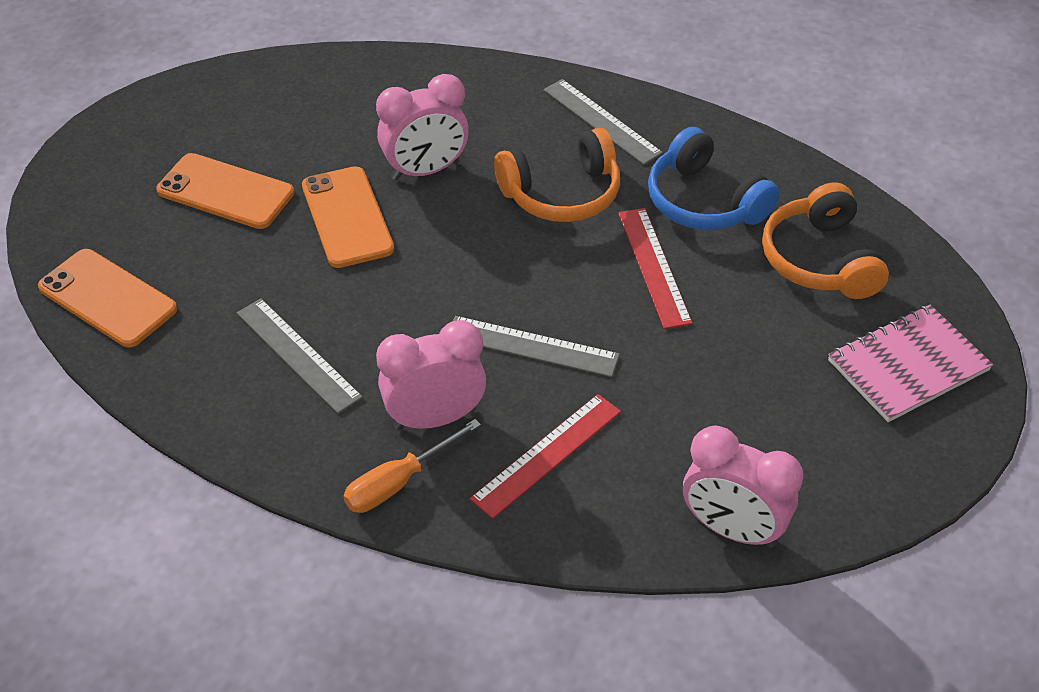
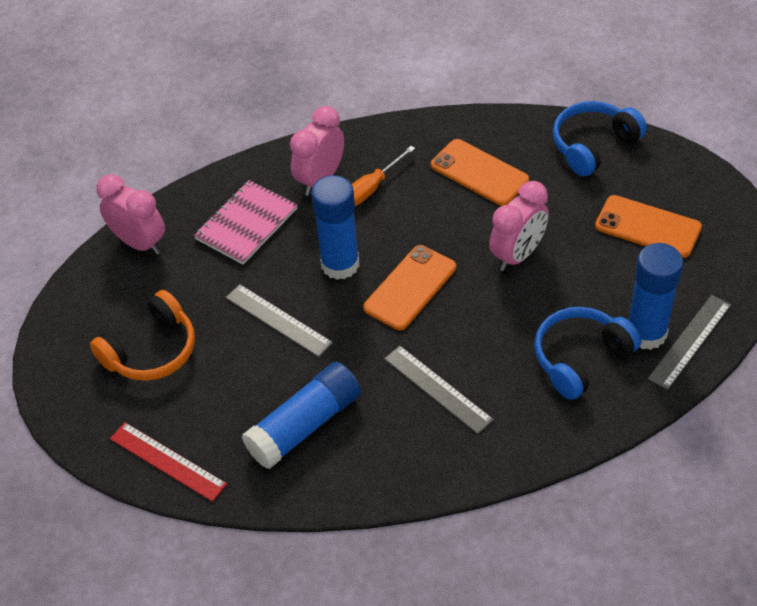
blue glue stick: none = 0 -> [242,362,361,469] [311,175,360,280] [629,243,683,350] = 3
blue headphones: [648,127,779,230] = 1 -> [534,307,641,400] [553,101,647,176] = 2
orange headphones: [494,128,620,222] [762,183,889,299] = 2 -> [90,290,195,381] = 1
red ruler: [470,394,621,519] [618,208,693,329] = 2 -> [110,422,227,502] = 1

